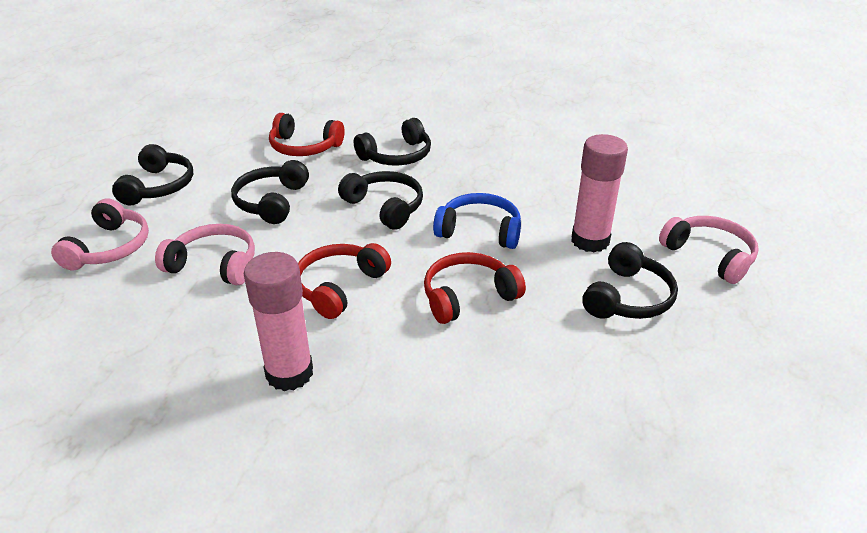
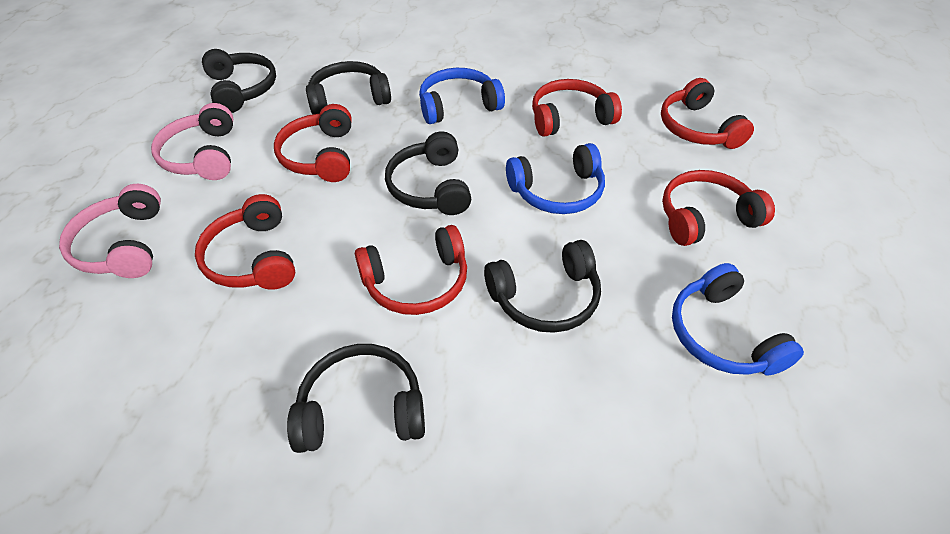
blue headphones: [433,193,521,249] = 1 -> [419,68,505,124] [506,143,605,214] [672,263,804,376] = 3
pink glue stick: [244,252,313,391] [571,134,628,252] = 2 -> none = 0
pink headphones: [51,198,149,270] [155,224,255,285] [659,216,759,284] = 3 -> [59,184,161,278] [151,103,233,180] = 2
red headphones: [269,113,345,156] [298,243,391,319] [424,252,526,324] = 3 -> [195,194,295,290] [274,104,352,182] [355,225,467,315] [532,79,622,137] [661,78,754,149] [662,170,775,246] = 6

